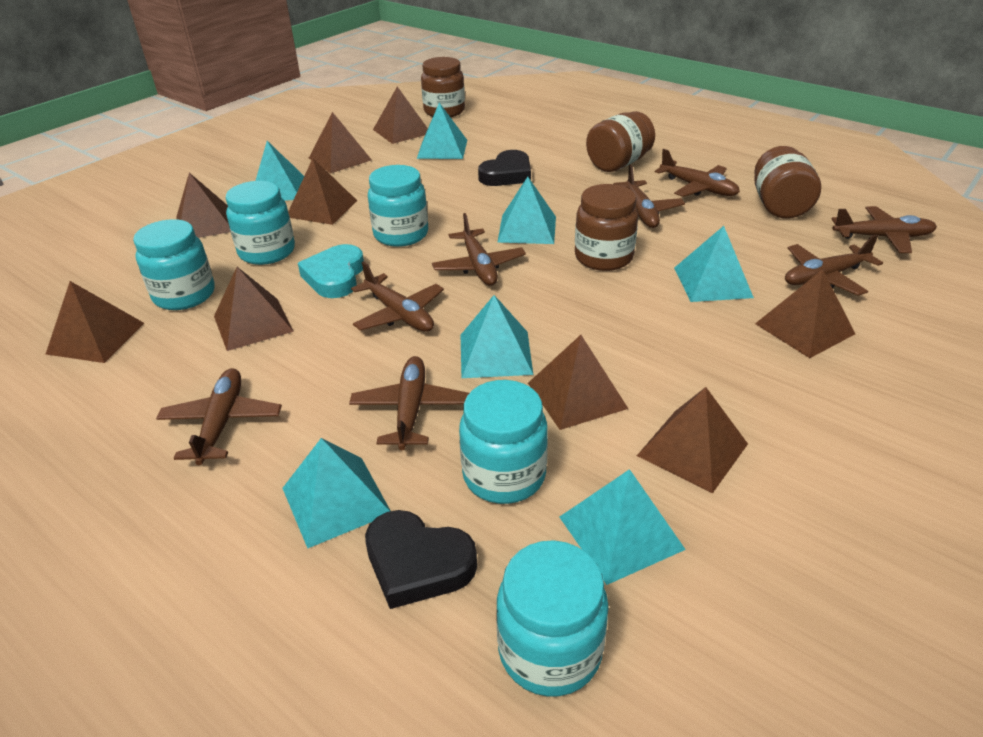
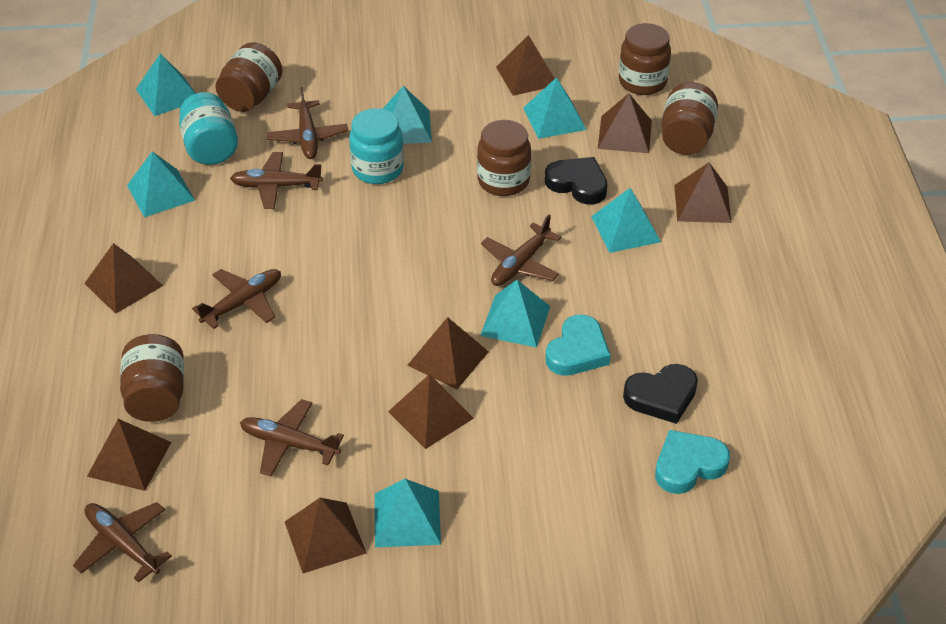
brown jar: [421,57,465,117] [575,184,638,271] [586,111,655,172] [754,146,821,218] = 4 -> [120,334,184,422] [216,42,283,112] [477,120,531,196] [619,23,671,95] [661,82,718,155] = 5
brown plane: [156,368,282,465] [349,356,469,450] [351,261,444,332] [432,213,526,286] [613,164,685,228] [655,149,740,197] [785,234,883,296] [832,206,937,253] = 8 -> [73,502,172,583] [192,269,281,329] [230,152,323,209] [240,399,344,477] [267,87,348,159] [481,214,562,286] = 6
brown pyramid: [46,281,144,363] [176,173,230,238] [214,267,294,351] [288,158,357,225] [309,112,372,174] [373,87,428,144] [528,335,628,430] [637,387,748,493] [755,269,855,358] = 9 -> [84,243,163,314] [87,419,171,491] [285,498,367,573] [388,374,474,449] [408,317,489,389] [496,35,555,96] [598,93,652,153] [674,162,732,223] = 8
turquoise heart: [298,244,364,298] = 1 -> [545,314,610,376] [655,430,730,494] = 2
turquoise jar: [133,219,214,310] [226,181,295,265] [368,165,428,247] [459,380,548,504] [496,540,609,697] = 5 -> [179,92,238,165] [349,108,404,184] = 2

